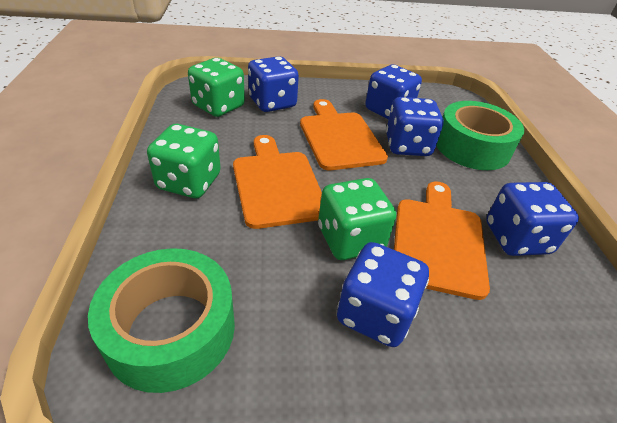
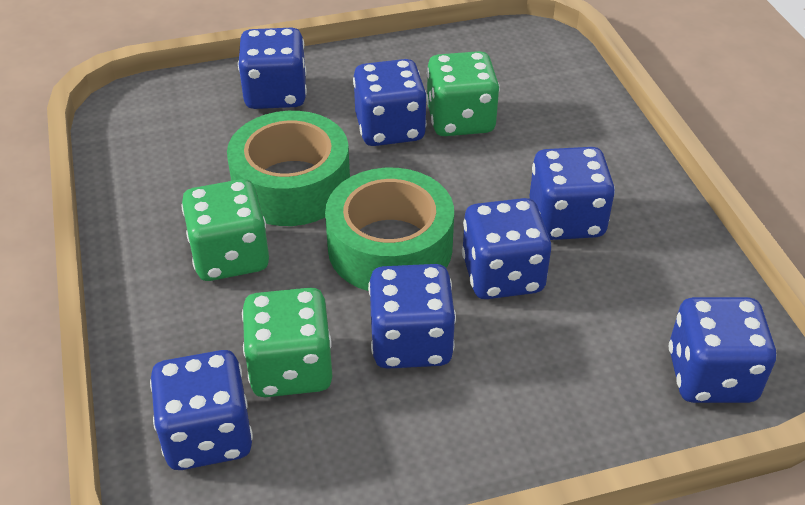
blue dice: [248,56,299,112] [337,242,429,347] [365,65,422,120] [386,97,443,156] [486,182,579,256] = 5 -> [150,350,253,470] [238,28,307,109] [353,59,427,146] [368,264,456,369] [462,198,551,299] [529,147,615,240] [669,297,776,403] = 7
orange cutting board: [233,135,322,229] [300,99,388,170] [394,181,490,300] = 3 -> none = 0

